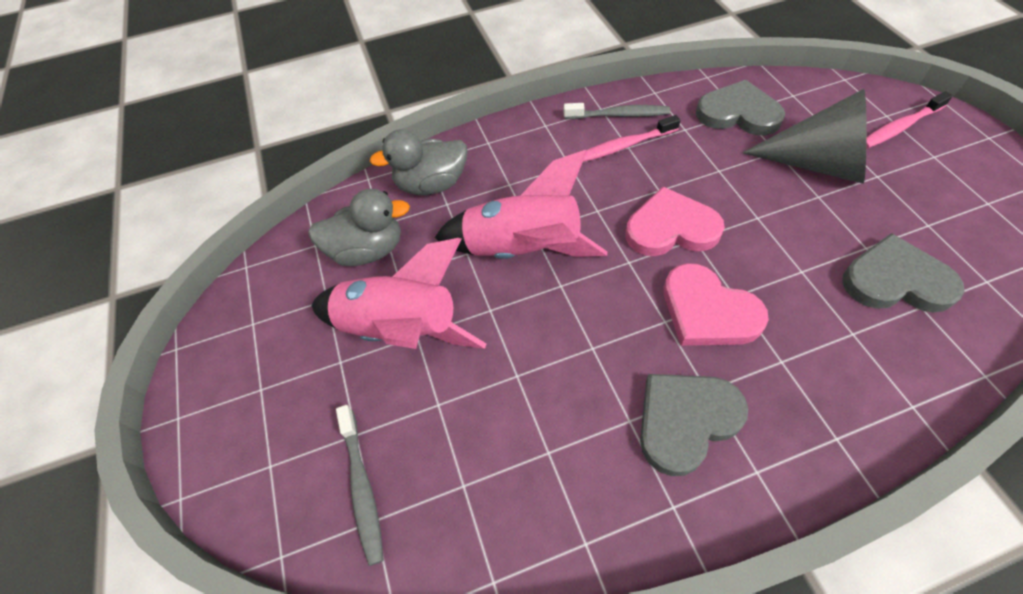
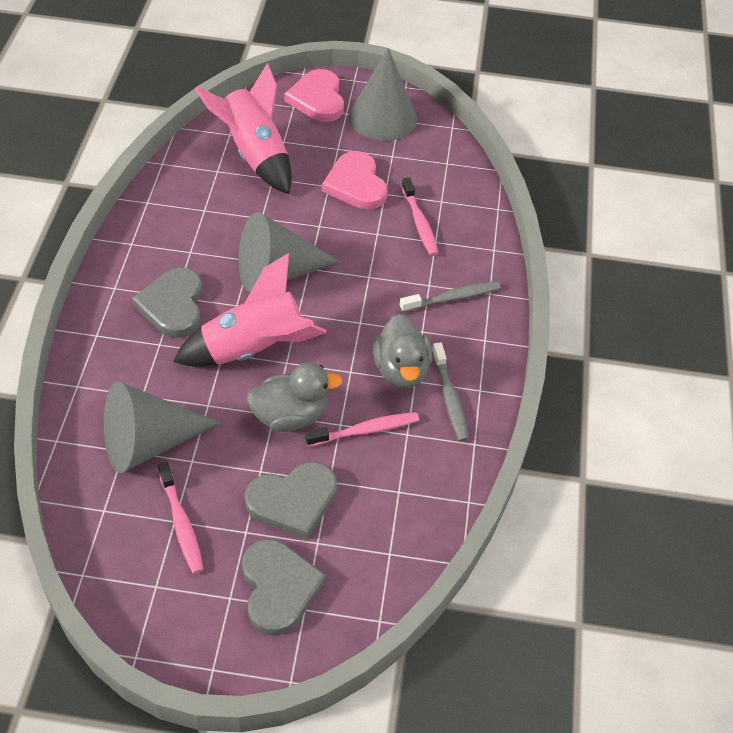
grey cone: [742,89,867,184] = 1 -> [104,382,221,473] [238,212,340,292] [349,48,417,141] = 3
pink toothbrush: [583,115,681,162] [866,91,953,149] = 2 -> [158,462,204,574] [305,412,419,447] [401,177,438,256] = 3

